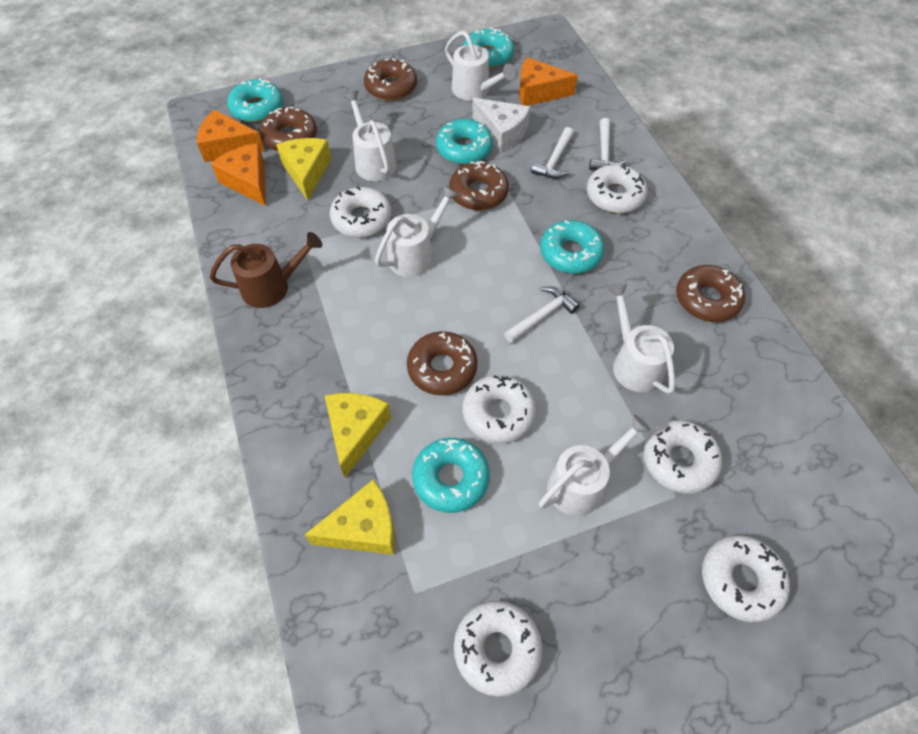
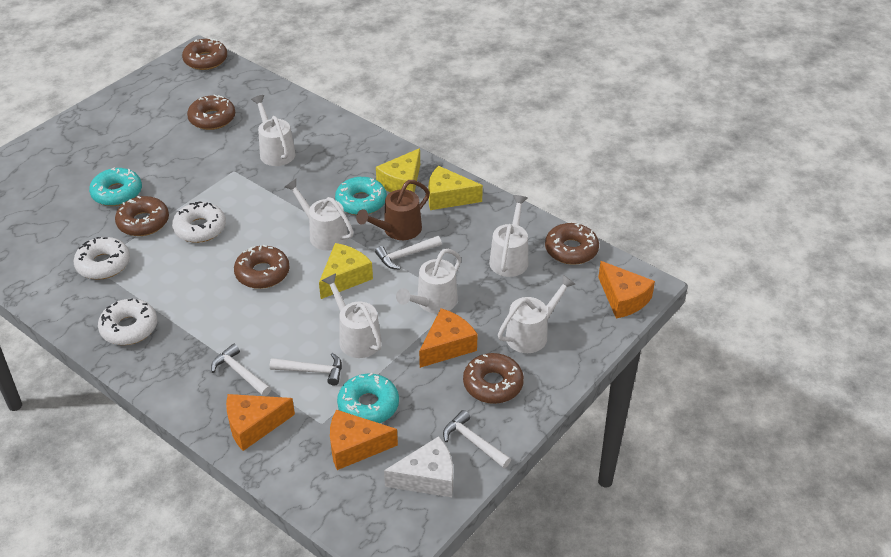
brown donut: [260,106,317,151] [364,58,417,101] [407,331,478,395] [449,161,509,211] [676,265,745,322] = 5 -> [115,196,169,236] [182,38,227,70] [187,94,235,130] [234,245,289,289] [463,353,524,404] [545,223,599,265] = 6
orange cheese: [197,110,264,162] [211,143,266,206] [519,57,578,106] = 3 -> [226,394,295,451] [330,410,398,470] [419,308,478,368] [598,261,655,318] = 4
turquoise donut: [227,78,283,122] [412,438,490,513] [436,119,493,165] [463,27,514,68] [540,220,605,274] = 5 -> [89,168,142,206] [335,177,387,215] [337,373,399,423] = 3
white donut: [330,186,392,238] [454,601,543,697] [463,375,536,443] [587,164,648,213] [643,420,722,494] [702,535,790,622] = 6 -> [73,237,130,279] [98,299,157,345] [172,202,226,243] = 3
white hammer: [504,286,580,343] [531,127,574,179] [589,118,626,170] = 3 -> [211,344,271,396] [270,353,342,386] [375,236,442,270] [443,410,511,468] = 4
white watering can: [343,90,397,181] [375,185,459,277] [445,31,516,101] [539,414,651,516] [608,283,675,394] = 5 -> [251,95,295,166] [285,179,354,251] [321,274,382,358] [396,249,461,314] [489,195,528,277] [498,275,575,353] = 6

